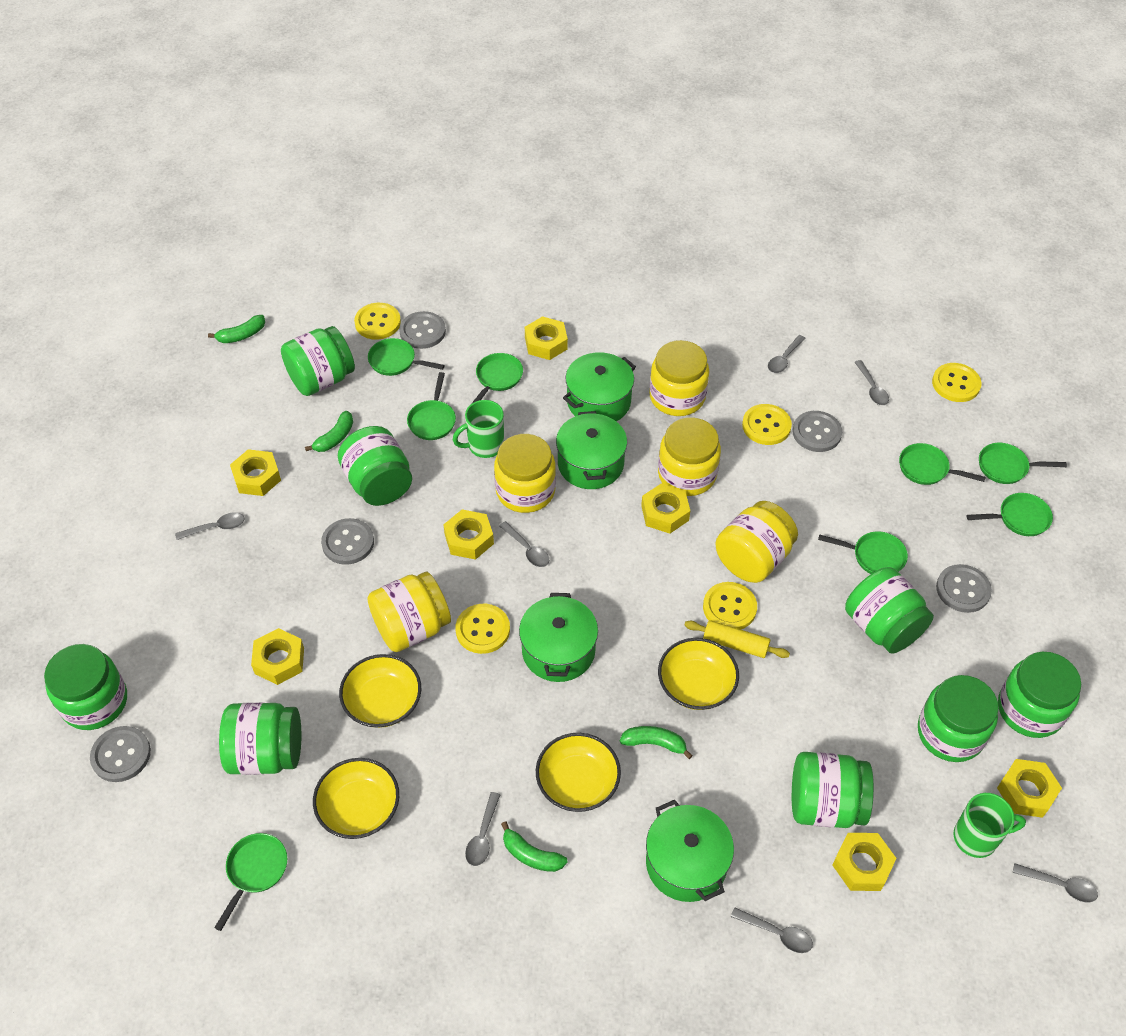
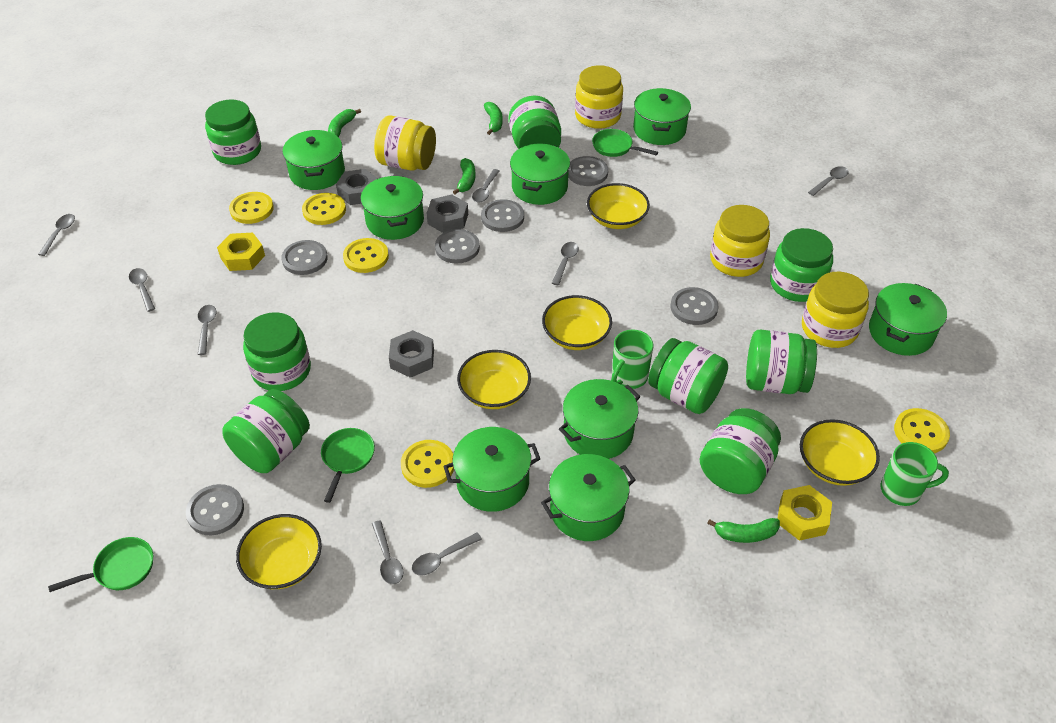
green pan: [214,833,287,931] [368,338,445,376] [407,372,456,440] [471,353,523,404] [818,531,908,574] [899,443,986,485] [967,493,1053,536] [979,443,1067,484] = 8 -> [48,537,153,592] [321,428,375,503] [592,129,658,157] = 3
green pot: [519,593,598,682] [556,411,627,489] [563,352,636,421] [646,800,734,902] = 4 -> [282,130,345,190] [361,176,424,240] [443,427,540,512] [510,144,570,205] [541,454,635,541] [559,379,641,459] [633,88,691,145] [869,283,947,356] = 8
grey button: [90,726,151,782] [321,518,374,565] [399,311,446,349] [792,411,842,452] [936,564,992,613] = 5 -> [186,484,244,535] [281,240,328,275] [435,229,480,264] [481,199,524,232] [568,156,608,186] [671,287,718,325] = 6
grey nut: none = 0 -> [336,169,378,205] [389,330,434,378] [427,194,468,233] = 3
grey spoon: [175,512,245,540] [465,792,500,866] [499,521,549,567] [731,907,813,953] [768,335,806,373] [855,360,889,405] [1013,863,1098,902] = 7 -> [38,214,75,256] [129,268,155,312] [198,305,216,355] [372,520,404,584] [412,532,482,575] [472,169,499,203] [552,242,579,285] [808,166,849,196] = 8
yellow bowl: [313,758,399,839] [339,654,421,728] [536,733,621,812] [658,638,739,710] = 4 -> [236,514,322,589] [457,350,531,409] [542,295,612,350] [587,183,650,229] [800,419,880,486] = 5
yellow jar: [368,572,451,652] [494,434,556,513] [649,340,709,416] [658,418,721,496] [715,501,798,583] = 5 -> [374,115,436,170] [575,65,623,129] [710,205,770,277] [802,272,869,348] = 4
yellow nut: [230,449,281,496] [251,628,304,685] [443,510,494,560] [525,316,568,360] [641,483,690,533] [832,833,896,891] [997,759,1062,818] = 7 -> [217,233,265,271] [777,485,832,541] = 2
yellow rolling pin: [685,620,790,658] = 1 -> none = 0

